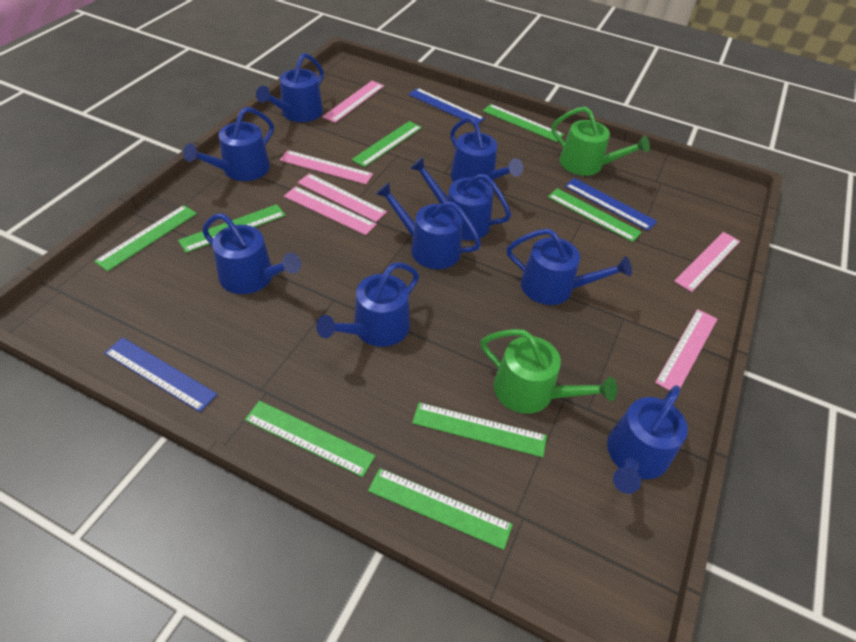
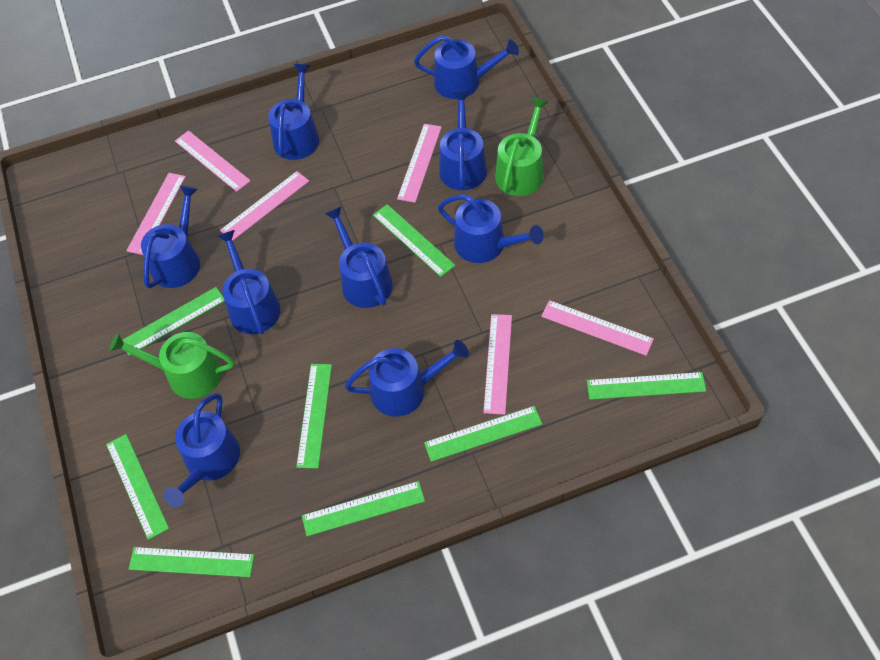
blue ruler: [104,337,218,412] [408,88,485,124] [565,178,657,231] = 3 -> none = 0

